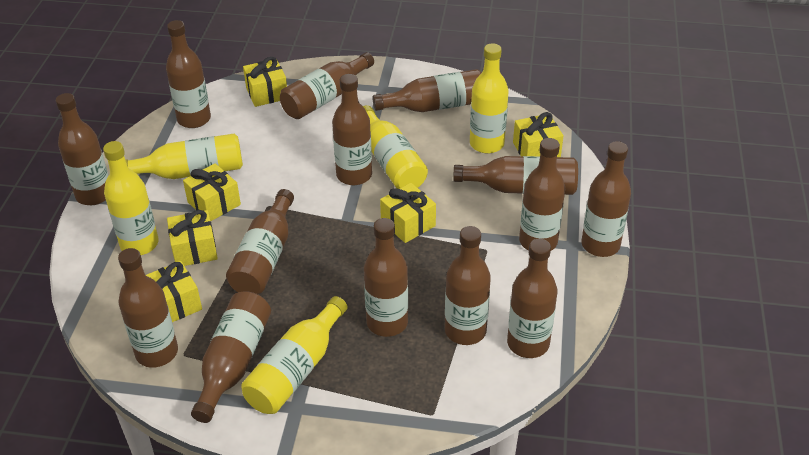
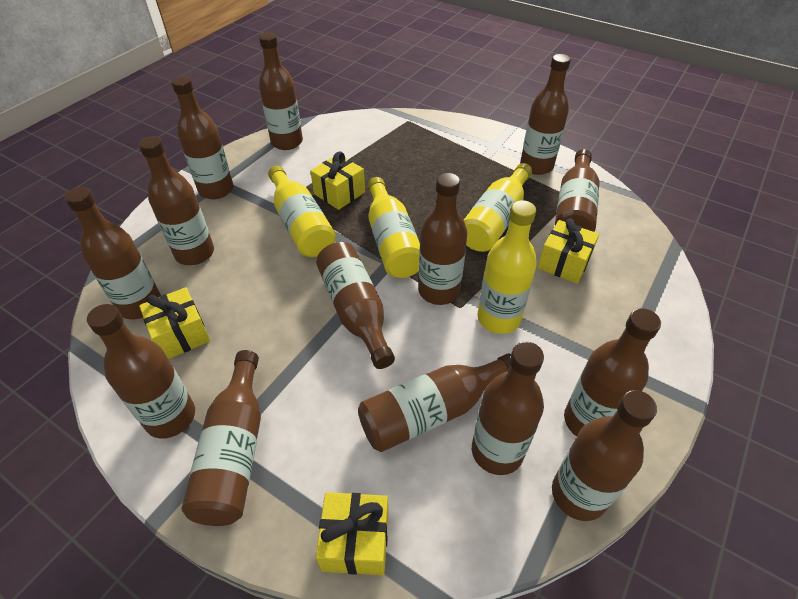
yellow bottle: [103,141,159,255] [126,134,243,179] [241,296,348,414] [363,105,428,189] [470,43,509,154] = 5 -> [268,166,336,257] [368,177,420,278] [464,163,532,252] [478,200,537,334] = 4
yellow gift: [146,261,202,322] [167,210,218,266] [183,163,241,221] [243,57,287,107] [380,183,436,243] [513,112,563,157] = 6 -> [139,287,210,359] [310,152,365,210] [316,492,389,575] [538,218,599,284] = 4

